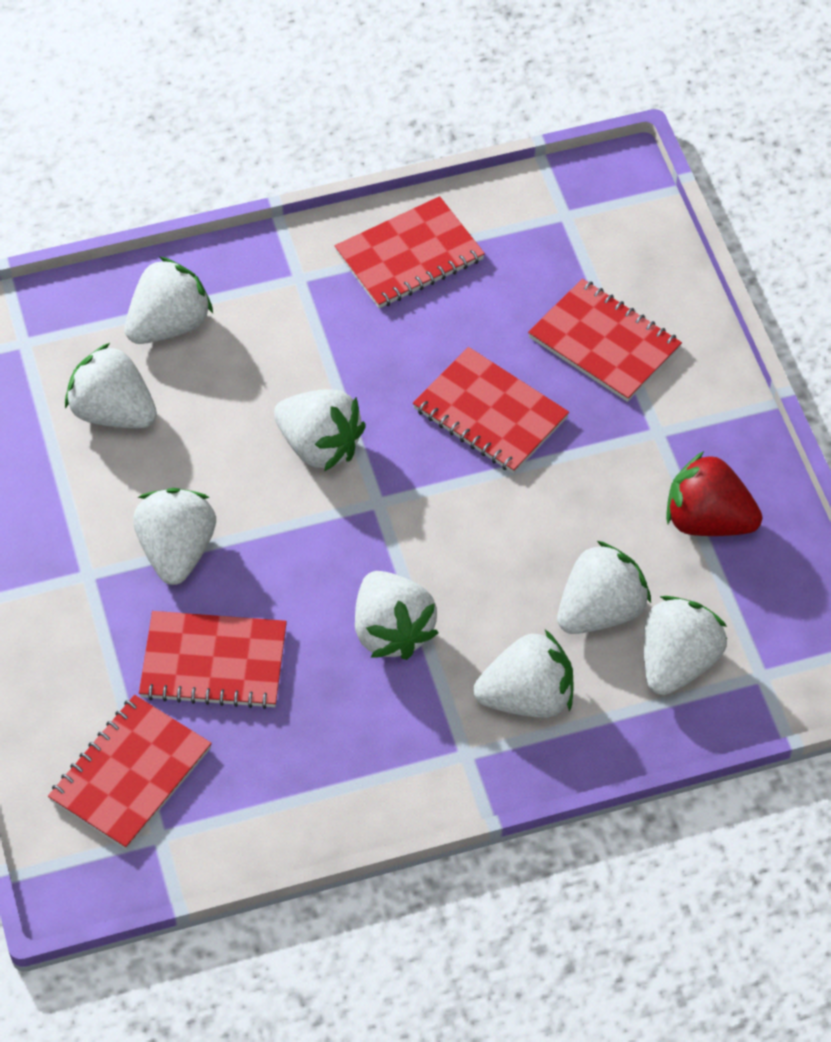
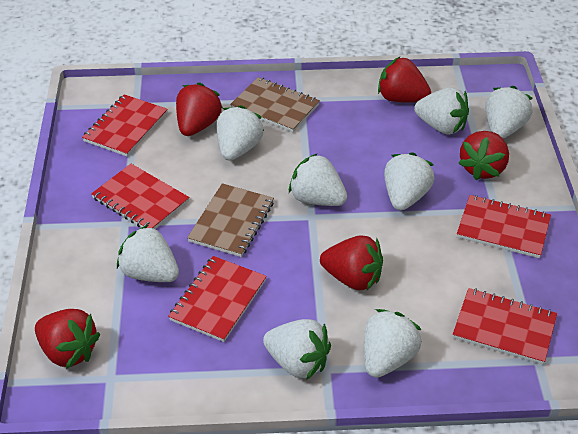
brown notebook: none = 0 -> [187,183,274,257] [230,77,320,132] = 2
red strawberry: [666,451,762,536] = 1 -> [35,309,101,369] [176,83,223,136] [320,235,383,290] [378,57,431,103] [458,131,509,180] = 5

